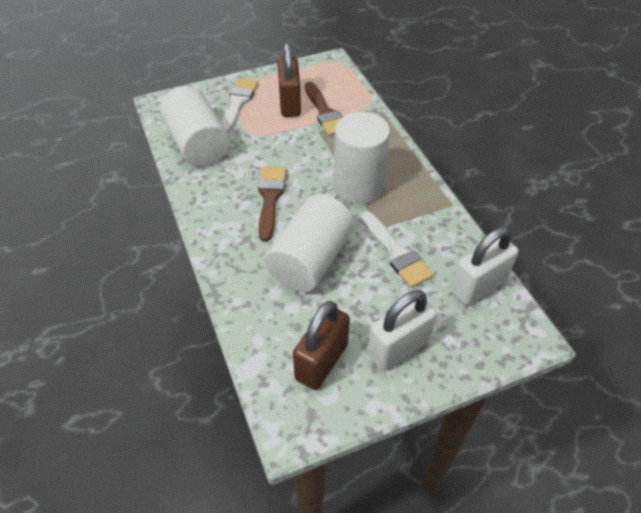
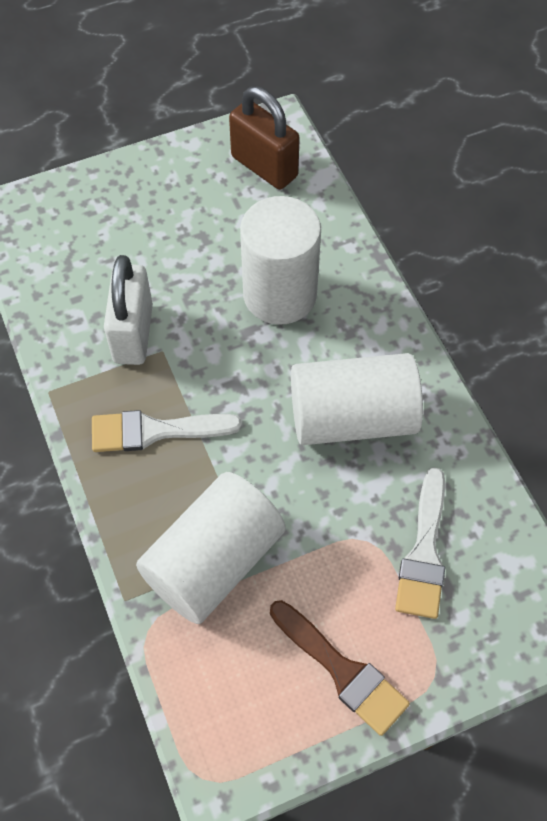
brown brush: [258,167,286,241] [305,82,343,136] = 2 -> [270,600,410,736] = 1
brown padlock: [278,43,301,117] [293,301,350,390] = 2 -> [229,86,300,189] = 1
white padlock: [367,290,437,371] [451,227,518,305] = 2 -> [104,255,153,365] = 1

